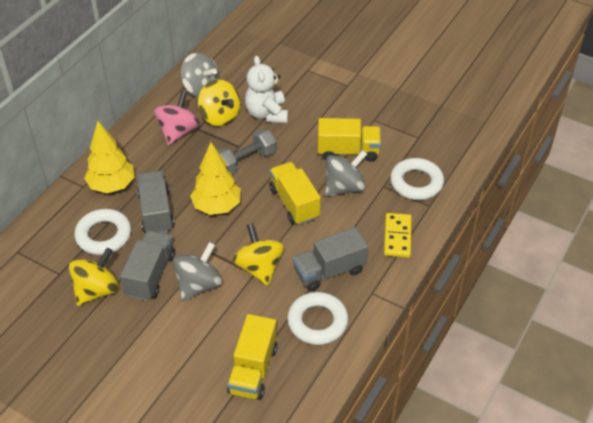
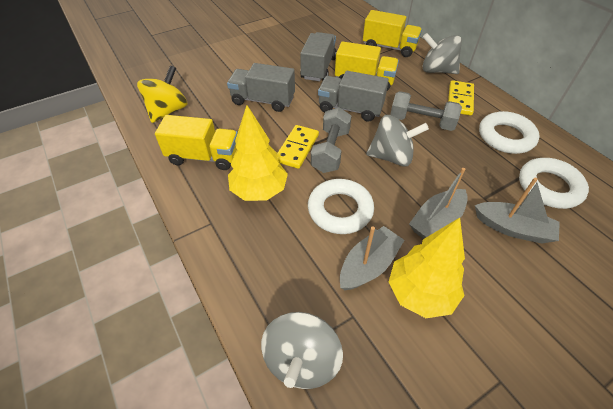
grey boat: none = 0 -> [340,226,404,290] [409,168,468,239] [475,178,560,244] = 3
grey dumbbell: [217,128,277,174] = 1 -> [311,107,352,173] [390,91,462,131] = 2
pink spinning top: [154,91,200,145] = 1 -> none = 0
white teddy bear: [245,56,288,123] = 1 -> none = 0
yellow domino: [384,213,412,257] = 1 -> [277,125,319,169] [448,80,474,115] = 2
yellow spinning top: [69,248,119,306] [198,80,240,126] [233,223,284,286] = 3 -> [137,65,187,123] = 1

